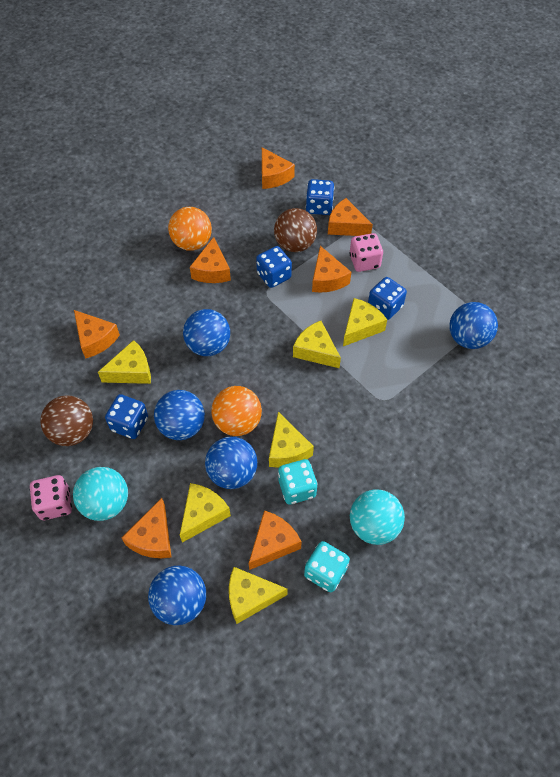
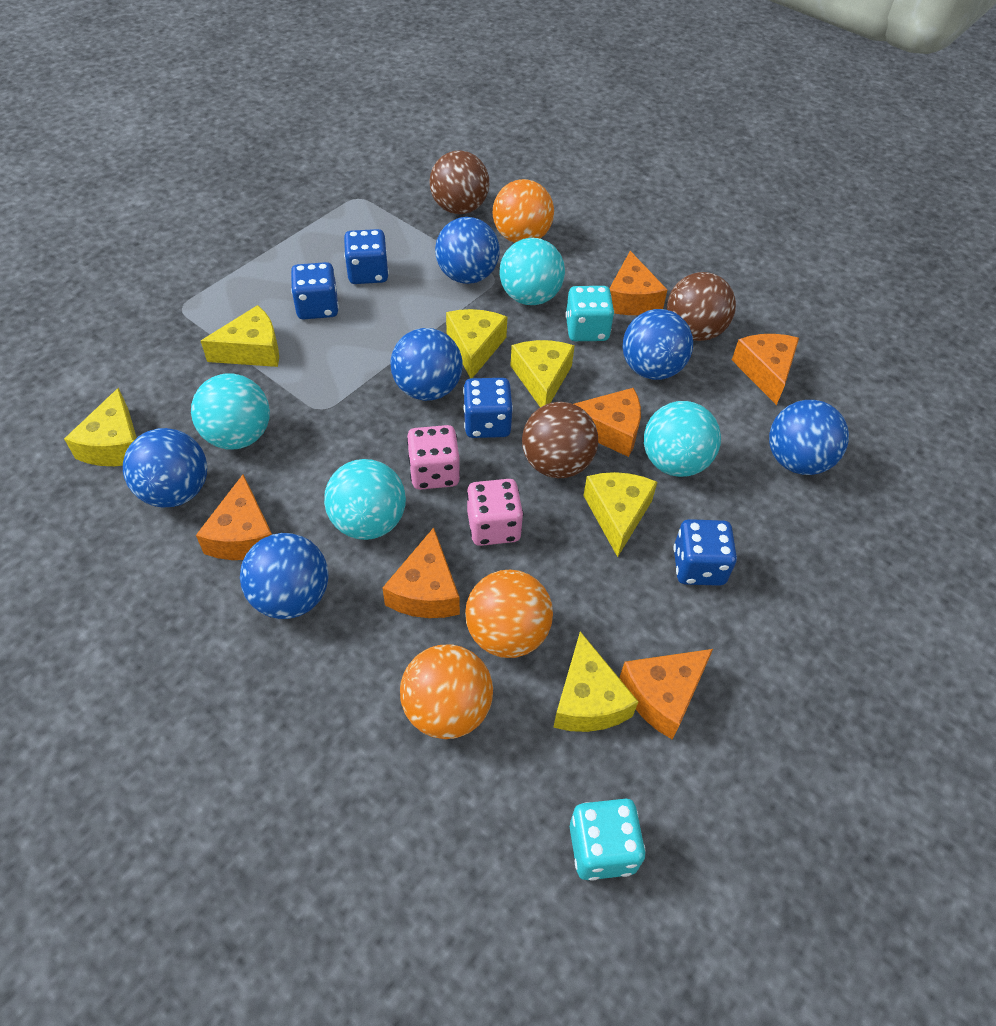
blue ball: [148,566,206,625] [154,390,205,440] [183,309,230,356] [205,437,257,489] [449,302,498,349] = 5 -> [123,428,207,507] [240,533,329,619] [391,328,463,401] [435,217,499,284] [623,309,693,380] [769,400,849,475] = 6
brown ball: [40,395,93,446] [274,208,317,252] = 2 -> [429,151,489,214] [522,402,598,478] [667,272,736,341] = 3
orange ball: [168,207,212,251] [211,386,262,436] = 2 -> [400,644,493,739] [465,570,553,658] [493,179,554,243] = 3
orange cheese: [74,310,120,359] [122,498,171,558] [190,237,231,283] [249,510,302,570] [262,147,295,189] [312,246,351,293] [328,198,373,236] = 7 -> [196,474,272,560] [382,528,460,618] [574,388,641,457] [609,251,667,315] [619,649,713,740] [732,334,799,405] = 6
turquoise ball: [73,467,128,521] [350,489,405,545] = 2 -> [191,373,270,450] [324,459,406,540] [499,238,565,305] [644,401,721,477] = 4

